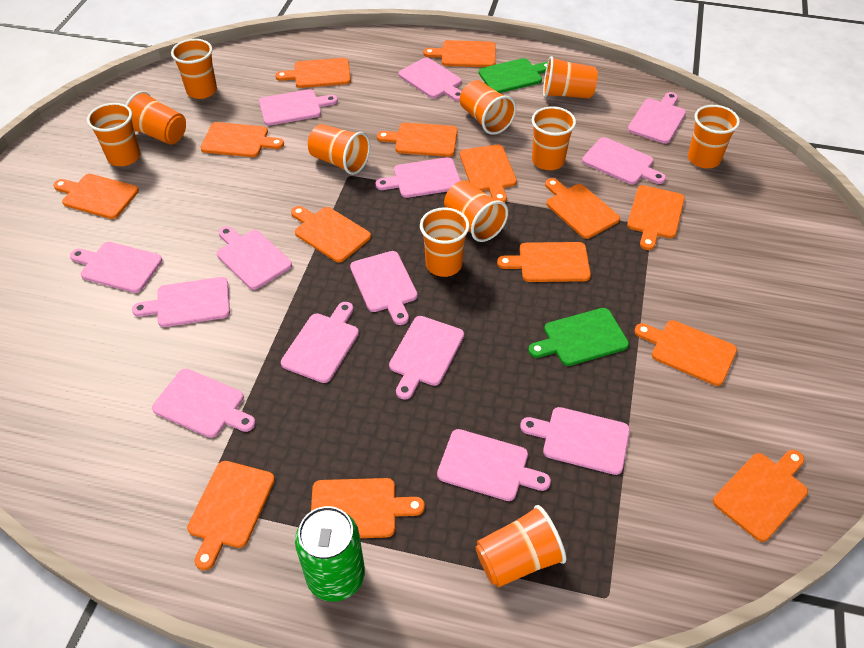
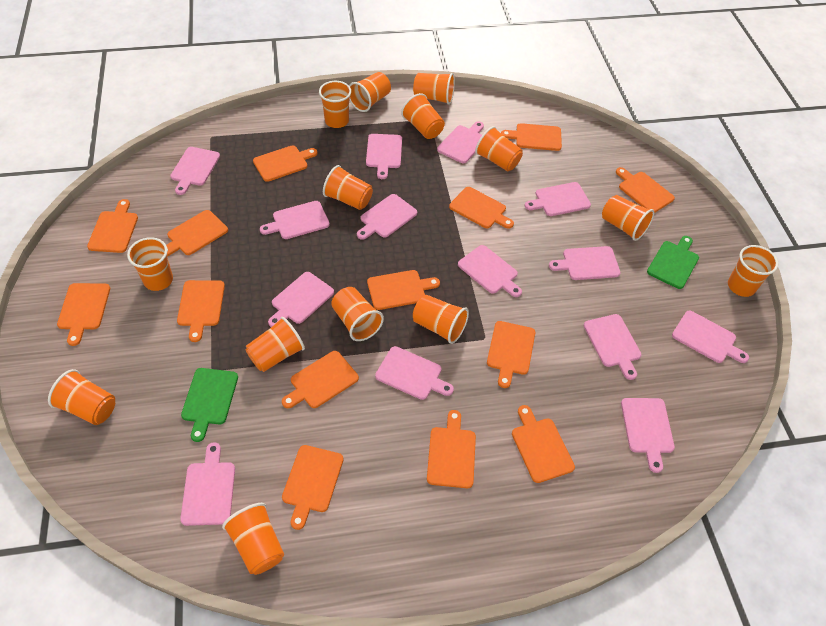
green can: [295,506,365,602] = 1 -> none = 0
orange cup: [87,103,141,166] [126,91,186,145] [171,39,217,99] [308,124,370,175] [420,208,470,277] [444,180,508,242] [460,80,516,135] [475,505,567,588] [532,106,576,170] [543,56,598,99] [688,105,740,168] = 11 -> [48,369,115,425] [127,237,173,291] [222,503,284,575] [245,317,305,372] [319,81,351,128] [323,165,373,210] [331,287,384,341] [349,72,391,112] [401,93,445,139] [413,73,455,105] [413,295,469,344] [475,126,523,171] [602,195,654,241] [728,245,778,297] = 14

